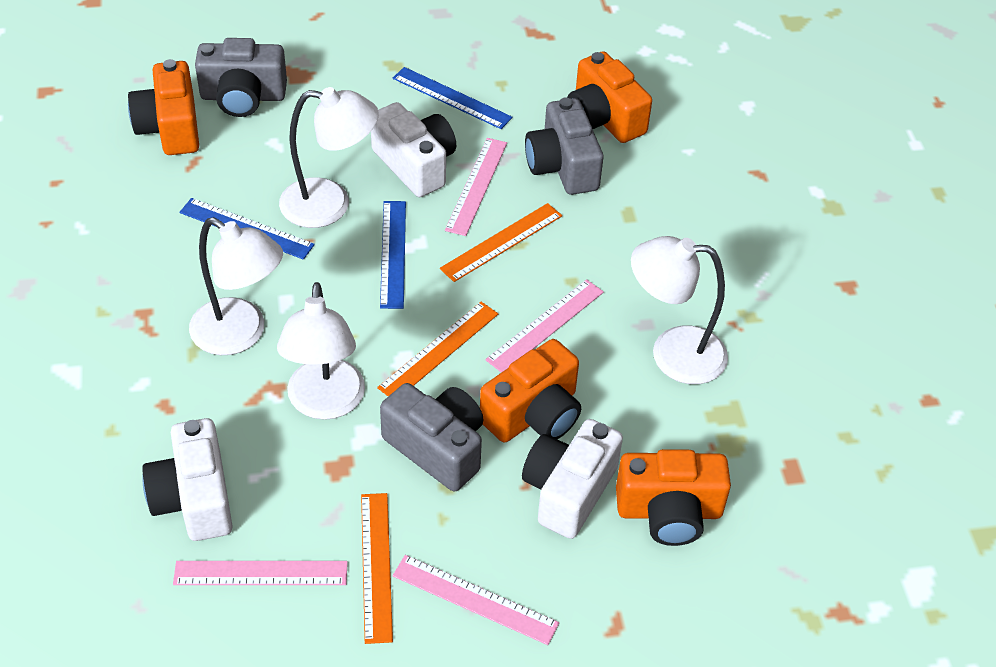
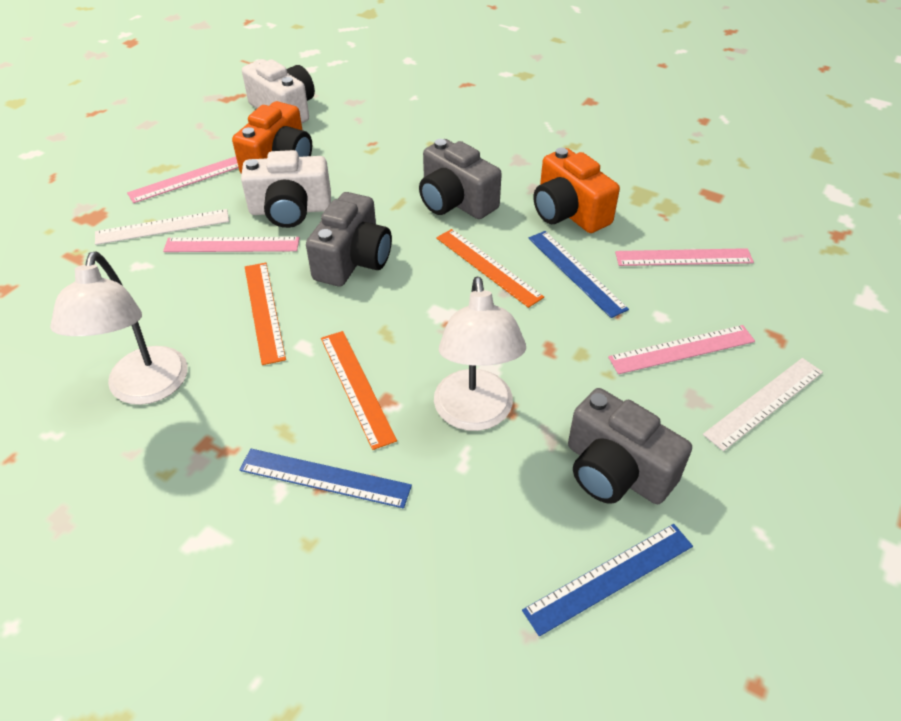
orange camera: [128,59,199,155] [480,339,581,442] [567,51,652,143] [616,449,731,546] = 4 -> [232,101,312,174] [534,148,620,233] = 2
white camera: [142,418,233,541] [371,102,456,197] [522,419,623,539] = 3 -> [241,150,331,228] [242,59,315,123] = 2
white lamp: [189,217,283,355] [277,282,365,420] [279,87,379,228] [631,236,728,384] = 4 -> [50,251,188,405] [434,276,526,431] = 2
white ruler: none = 0 -> [95,209,229,245] [703,358,823,451] = 2

